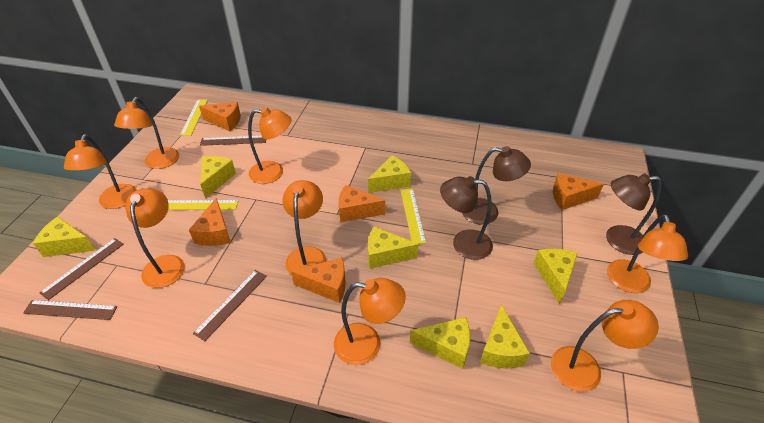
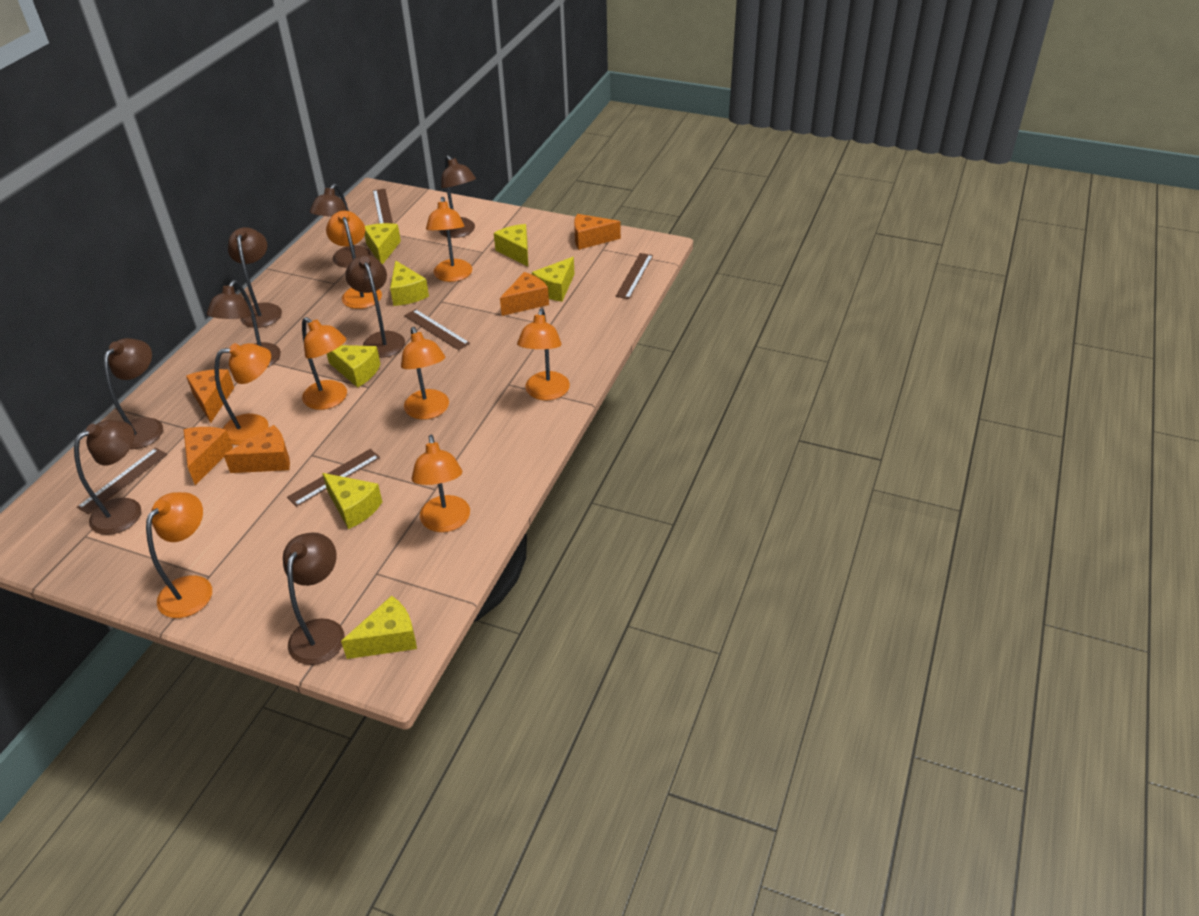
brown lamp: [440,176,493,260] [462,146,531,225] [606,173,662,255] = 3 -> [74,420,141,535] [104,338,163,449] [207,280,281,367] [228,227,282,328] [283,533,345,665] [310,184,371,268] [345,255,405,358] [438,155,476,238] = 8
brown ruler: [23,300,118,320] [39,238,124,300] [193,270,267,341] [200,136,266,146] = 4 -> [77,448,167,514] [287,449,380,507] [373,189,393,224] [404,309,470,350] [615,253,653,299] = 5
yellow ruler: [168,200,238,210] [180,99,208,136] [400,189,426,244] = 3 -> none = 0

